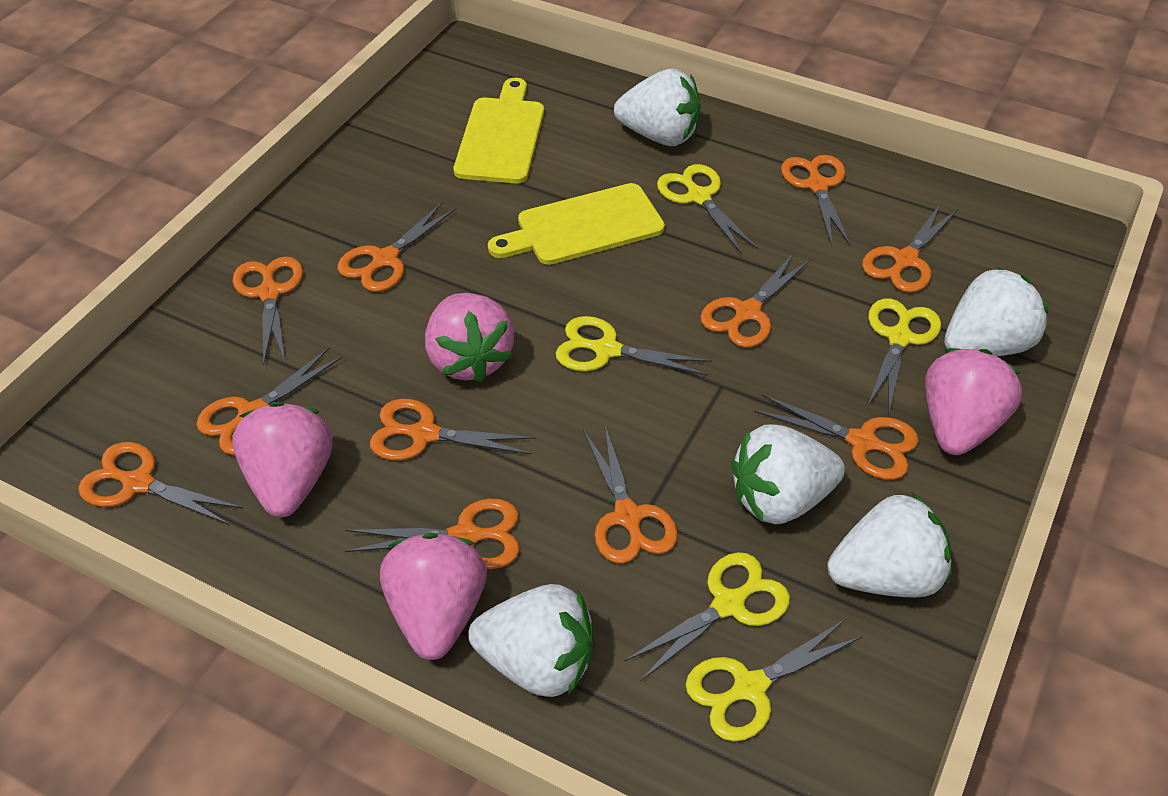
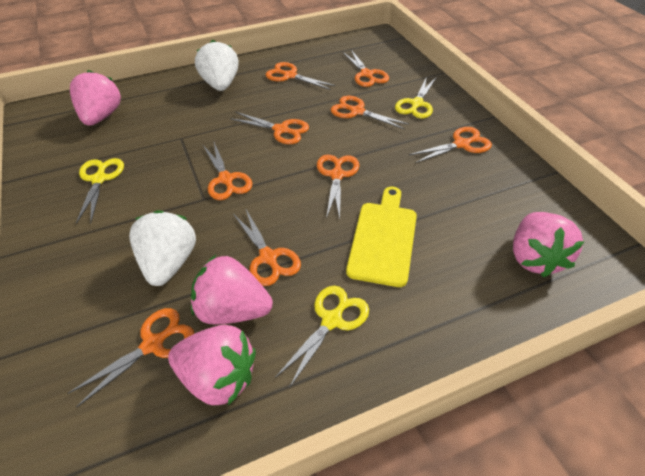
orange scissors: [78,442,243,525] [196,348,343,455] [232,256,303,365] [338,203,456,292] [345,498,520,569] [370,399,536,460] [584,426,678,564] [700,252,811,348] [754,394,919,480] [781,155,850,246] [862,203,958,293] = 11 -> [67,308,194,408] [203,142,252,200] [230,112,309,144] [234,210,301,286] [265,62,336,90] [317,154,359,219] [331,96,409,129] [342,50,389,87] [409,127,492,163] = 9
white strawberry: [468,584,594,697] [614,68,701,146] [731,424,845,524] [827,492,951,598] [944,267,1049,356] = 5 -> [129,210,196,286] [195,40,239,91] = 2
yellow cutting board: [454,78,544,184] [488,183,665,265] = 2 -> [346,187,417,287] = 1
yellow scissors: [556,316,712,376] [624,552,790,681] [657,164,758,254] [685,619,862,741] [868,298,941,411] = 5 -> [76,158,124,224] [275,286,369,388] [395,76,436,118] = 3

